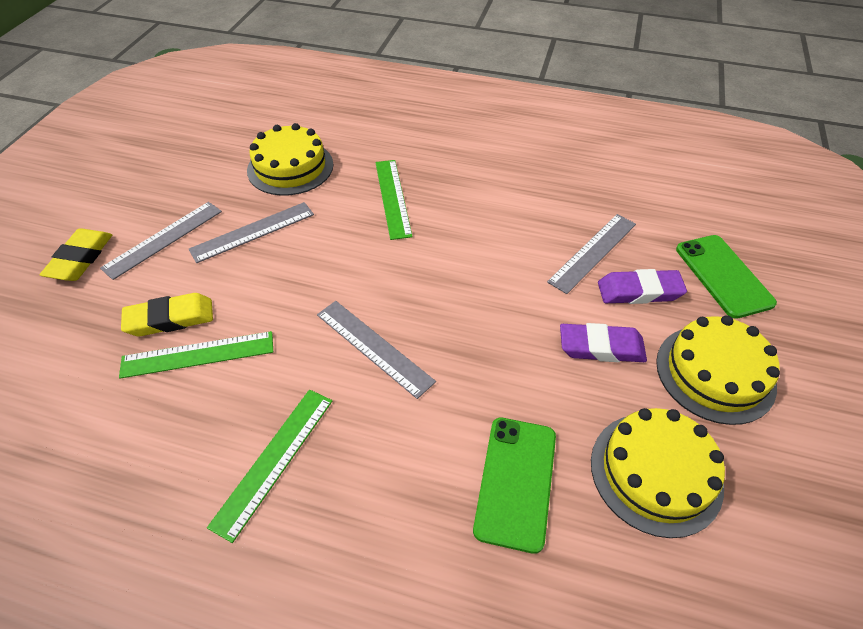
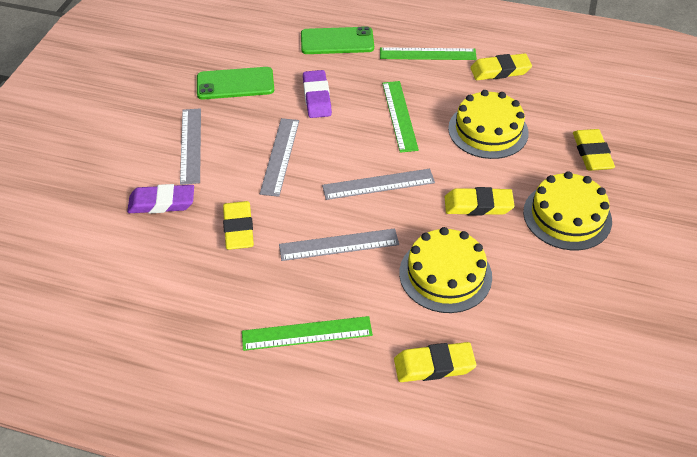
yellow eraser: [40,229,112,281] [121,293,213,336] = 2 -> [223,201,254,250] [394,342,477,382] [445,187,515,216] [470,53,532,80] [573,129,615,171] = 5

